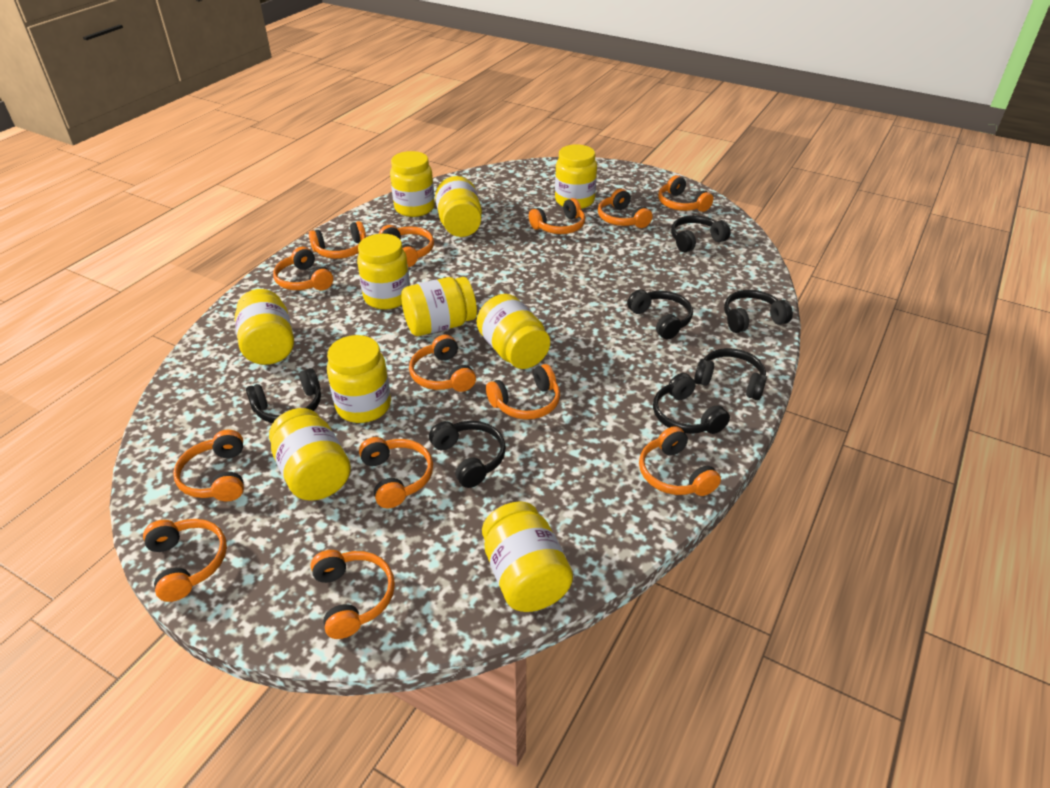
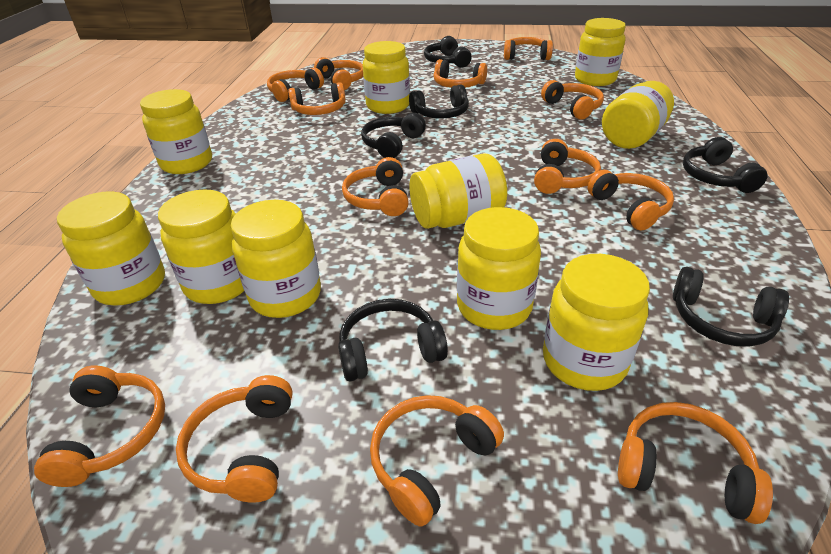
black headphones: [246,368,321,423] [429,421,506,488] [627,289,693,339] [653,373,730,434] [671,215,731,252] [694,348,767,400] [724,290,793,333] = 7 -> [338,299,448,381] [361,113,426,158] [409,84,469,118] [424,36,471,68] [673,267,789,347] [683,137,768,193] = 6

